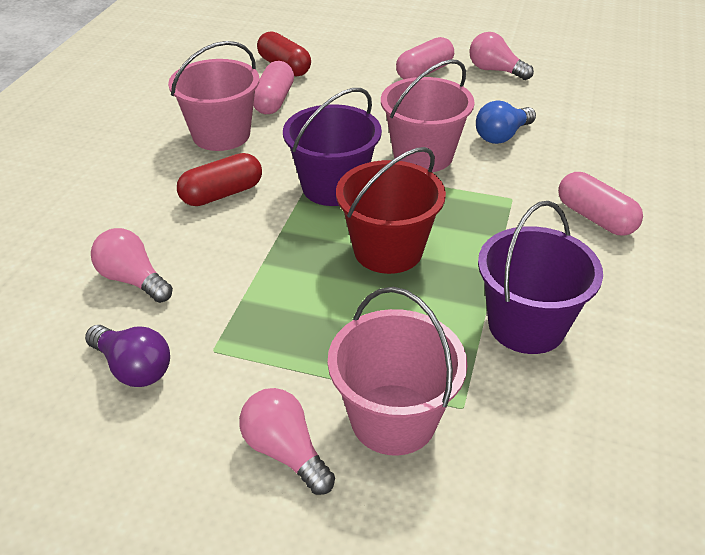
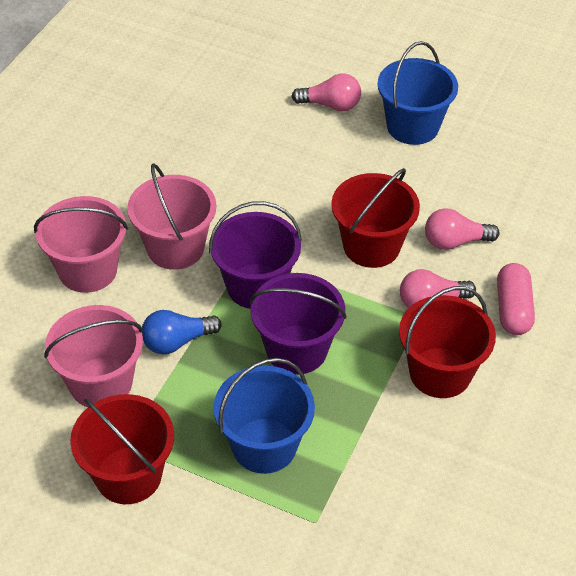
blue bucket: none = 0 -> [214,358,315,474] [377,41,458,145] = 2
pink capsule: [253,61,294,114] [396,37,454,79] [558,172,643,236] = 3 -> [497,263,535,335] = 1
purple light bulb: [85,325,170,387] = 1 -> none = 0
red bucket: [336,147,446,274] = 1 -> [70,394,174,504] [331,168,420,268] [399,286,496,398] = 3
red capsule: [177,153,262,206] [257,31,311,77] = 2 -> none = 0

